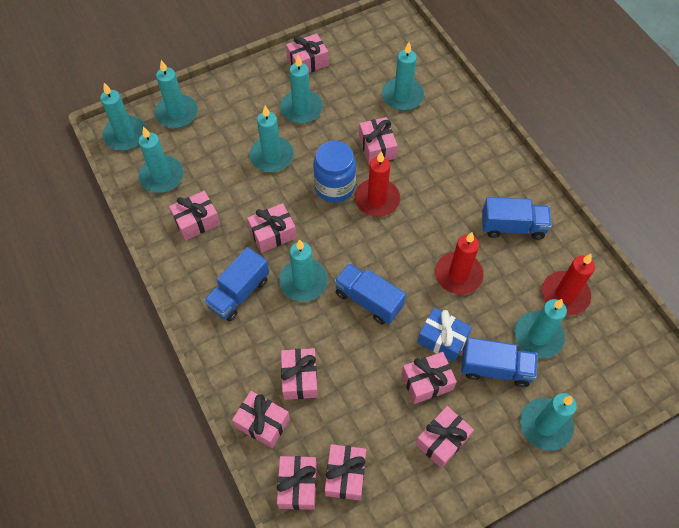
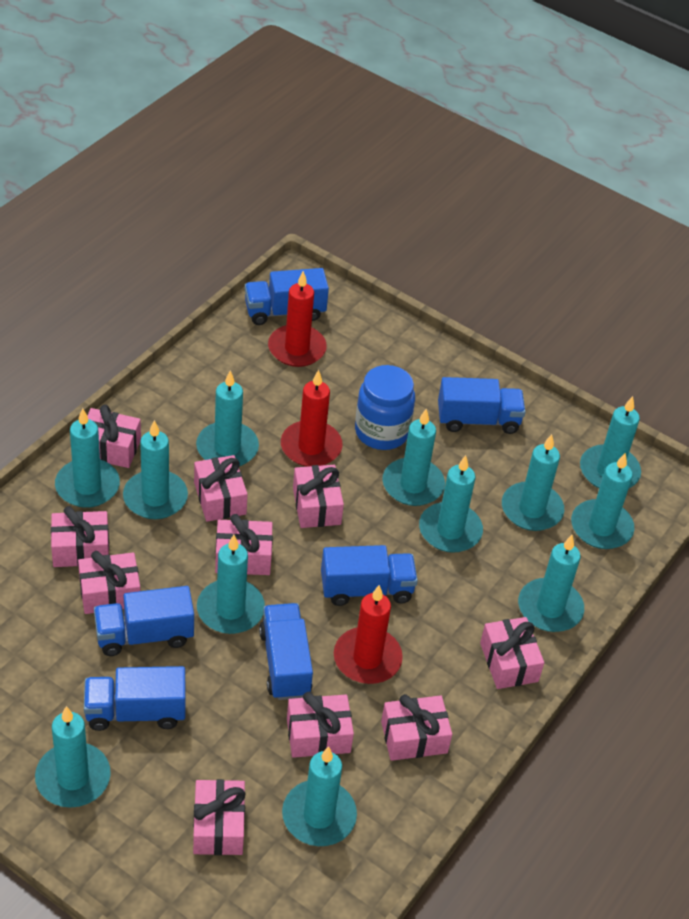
blue gift: [417,308,472,362] = 1 -> none = 0
blue truck: [204,247,269,322] [334,263,406,324] [461,338,538,387] [482,197,552,240] = 4 -> [84,666,186,731] [94,586,194,656] [245,268,329,325] [259,603,313,700] [321,545,418,606] [438,377,526,434] = 6
turquoise candle: [100,83,146,151] [138,126,184,193] [155,60,198,128] [249,106,294,172] [279,239,328,302] [280,56,323,124] [382,42,424,111] [514,299,567,358] [520,393,577,451] = 9 -> [35,706,111,808] [55,408,120,508] [123,420,188,519] [196,371,259,466] [197,535,265,634] [282,746,357,846] [382,409,445,506] [419,455,483,553] [502,434,564,531] [518,535,584,632] [571,452,634,549] [580,396,641,488] = 12

